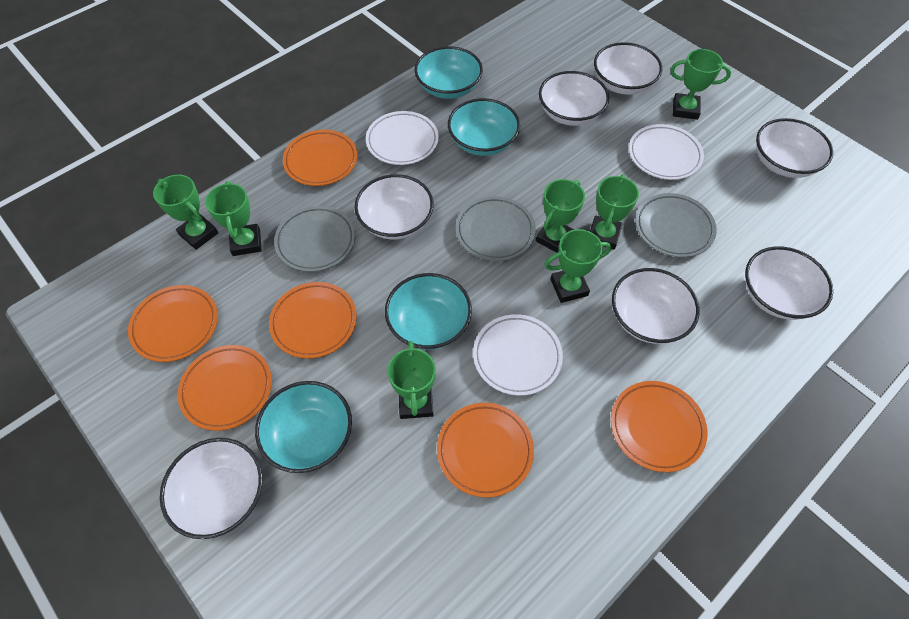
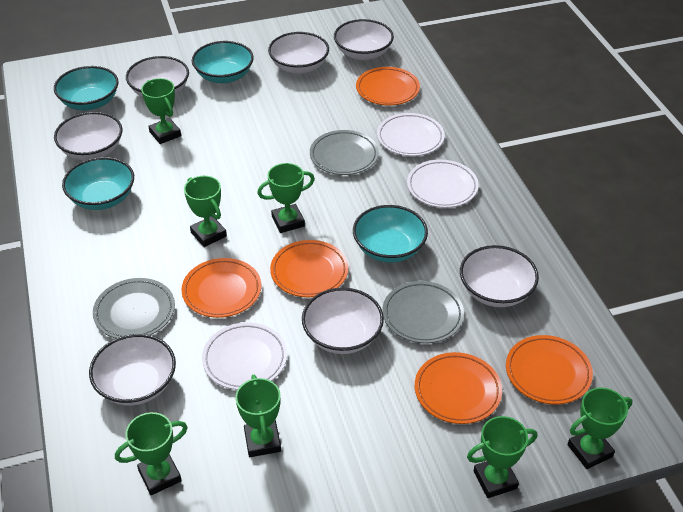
orange plate: [128,285,218,362] [178,345,272,431] [269,282,357,359] [283,130,358,186] [437,403,534,498] [611,381,708,472] = 6 -> [181,258,261,318] [270,240,348,297] [356,67,420,105] [415,352,502,424] [506,335,593,404] = 5

